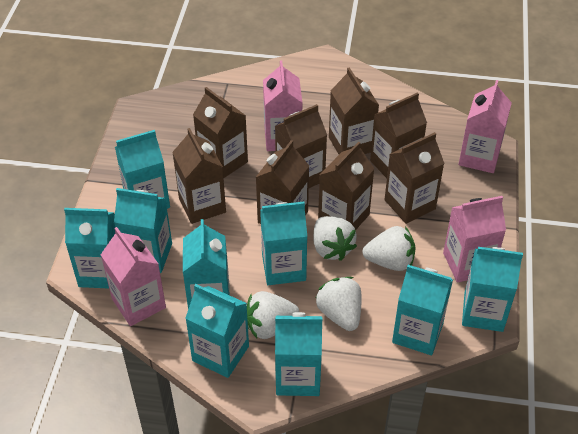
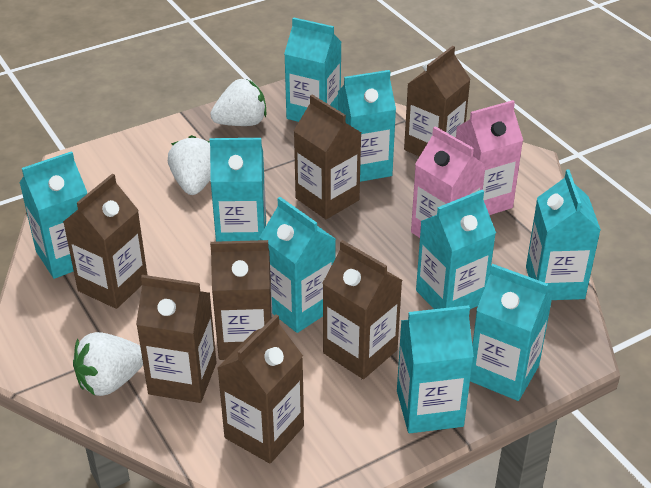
brown carton: [172,128,226,224] [193,87,248,179] [255,140,309,224] [275,104,327,188] [318,141,374,229] [329,67,379,154] [370,92,427,178] [385,132,445,224] = 8 -> [63,174,147,309] [136,275,217,403] [210,240,272,360] [217,314,304,464] [294,94,361,219] [322,240,402,379] [404,46,471,157] = 7
pink carton: [101,227,166,326] [263,61,302,151] [443,196,506,282] [459,80,512,173] = 4 -> [411,126,486,238] [456,100,523,215] = 2
white strawberry: [247,291,299,339] [313,216,357,261] [316,277,362,331] [362,226,416,271] = 4 -> [73,332,143,396] [168,135,210,195] [210,79,267,126] = 3

